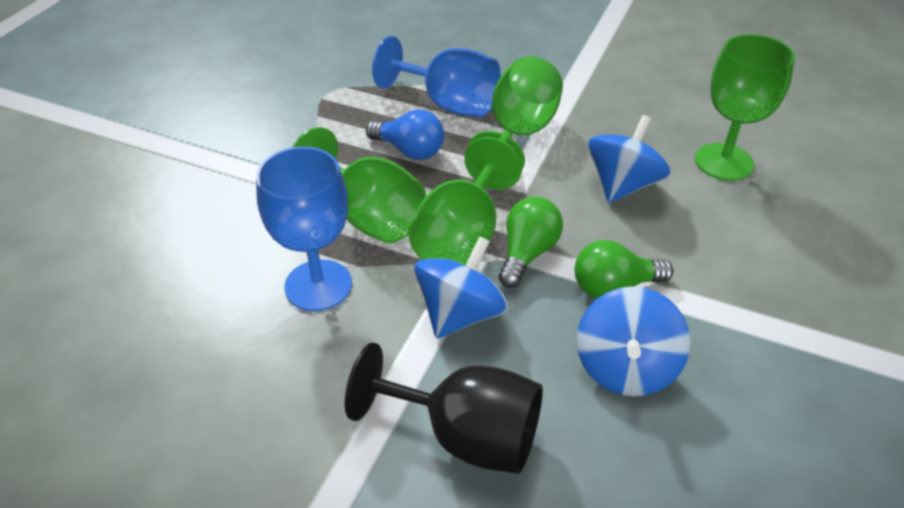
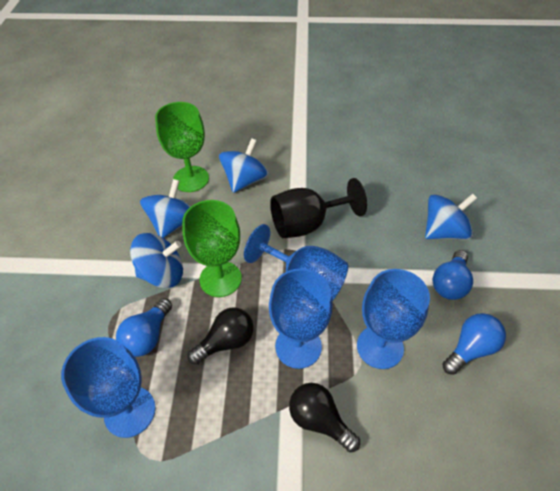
black light bulb: none = 0 -> [187,307,254,365] [289,383,360,453] = 2
blue goblet: [256,146,352,311] [372,36,501,117] = 2 -> [61,337,156,438] [244,224,348,301] [269,268,333,369] [357,269,430,369] = 4
blue light bulb: [366,109,444,160] = 1 -> [116,298,172,357] [433,250,473,300] [442,313,506,375] = 3
blue spinning top: [414,236,508,339] [577,286,691,396] [588,115,671,203] = 3 -> [130,233,183,288] [140,179,191,238] [219,138,269,193] [425,194,477,240] = 4
green goblet: [292,127,426,243] [408,137,522,265] [468,57,563,170] [695,34,795,181] = 4 -> [155,102,209,192] [182,200,242,297] = 2
green light bulb: [499,197,563,288] [575,240,673,299] = 2 -> none = 0

